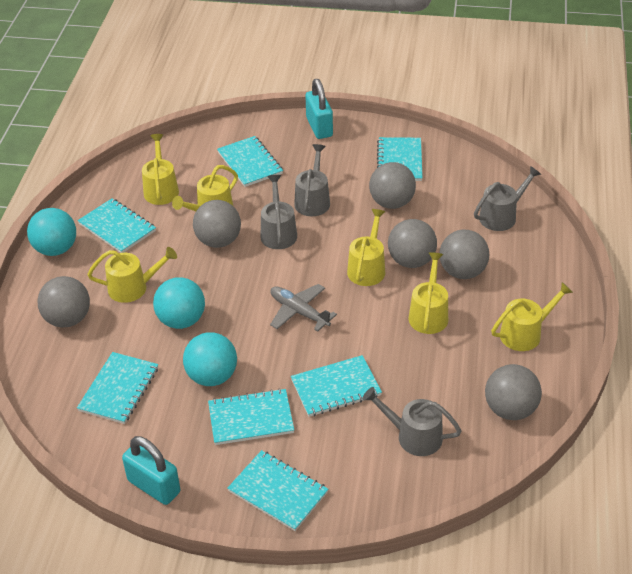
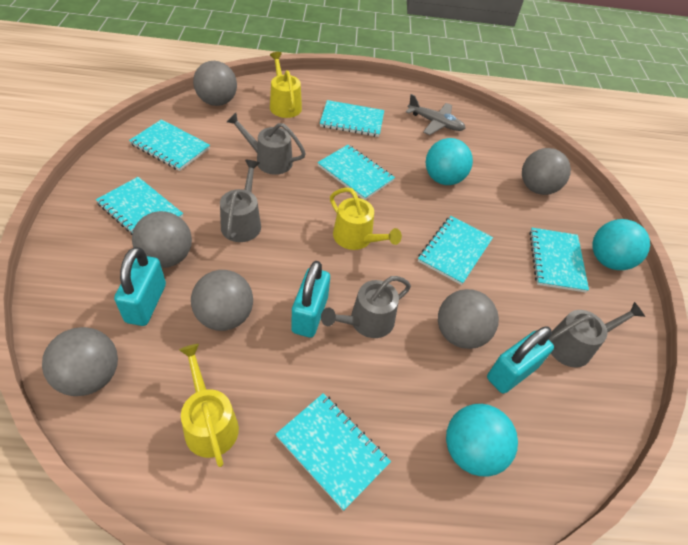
turquoise padlock: [122,436,180,505] [305,79,333,139] = 2 -> [114,247,166,326] [291,261,330,338] [487,326,554,394] = 3
yellow watering can: [87,247,177,303] [142,134,179,205] [172,165,238,212] [347,209,385,286] [409,252,448,334] [491,282,573,351] = 6 -> [179,344,239,467] [270,52,302,118] [330,187,402,250] = 3

